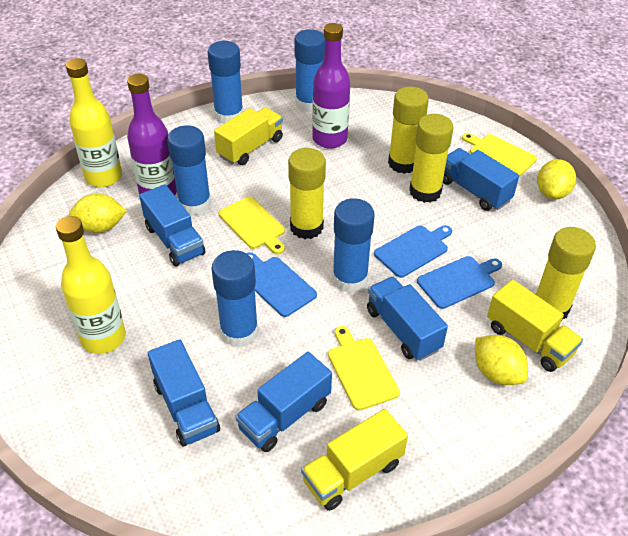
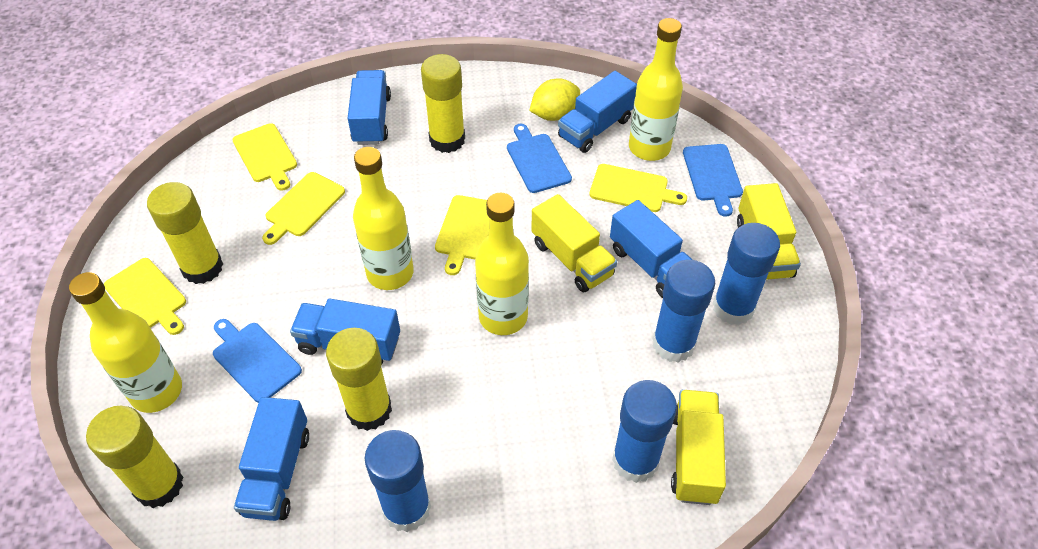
blue glue stick: [167,125,211,216] [207,41,243,124] [211,250,259,348] [294,29,325,112] [332,198,375,293] = 5 -> [365,430,431,532] [612,380,677,483] [653,260,715,362] [713,223,780,325] = 4
purple bottle: [127,74,177,195] [312,23,350,149] = 2 -> none = 0
yellow bottle: [56,216,126,354] [66,58,122,187] = 2 -> [69,272,182,413] [353,147,414,290] [475,193,529,335] [629,18,683,161] = 4
yellow cutting board: [219,197,285,254] [328,326,400,410] [462,133,537,176] = 3 -> [104,258,186,335] [232,123,297,191] [262,172,345,245] [435,195,489,275] [589,164,687,212] = 5
yellow lemon: [69,194,127,233] [475,335,528,385] [537,159,576,200] = 3 -> [529,78,580,121] = 1

